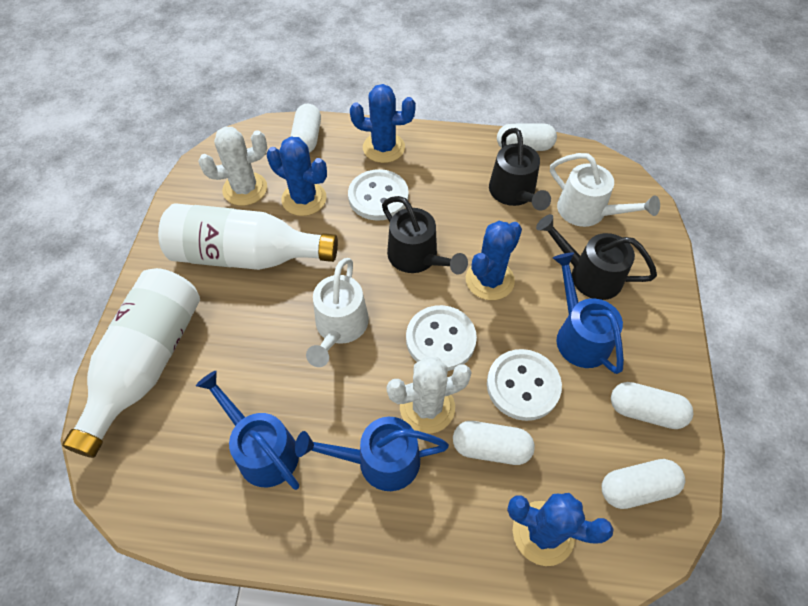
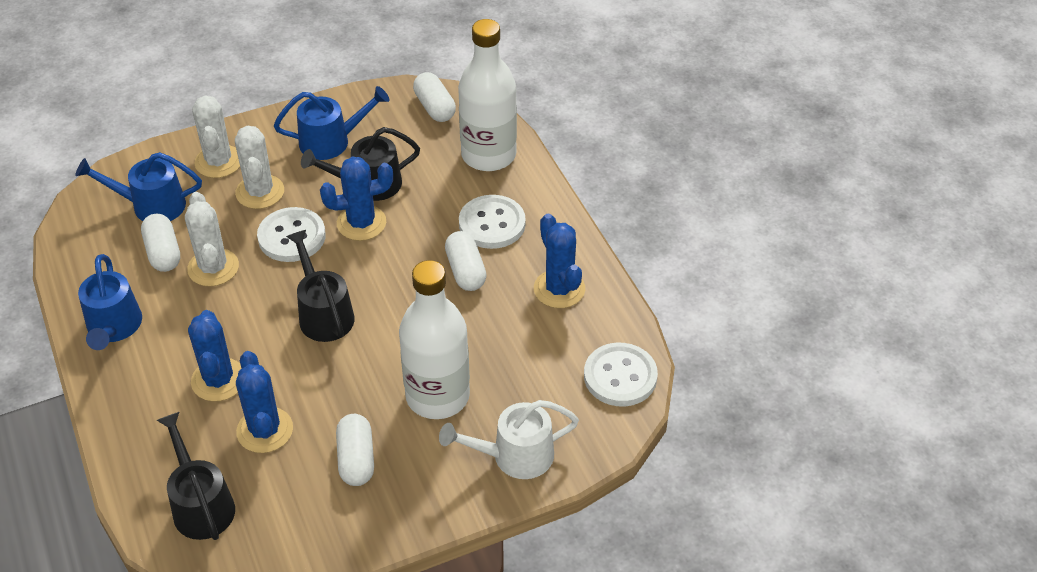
white cactus: [198,127,267,206] [386,356,472,434] = 2 -> [185,192,239,287] [192,95,240,178] [235,126,284,209] = 3
white capsule: [291,103,321,153] [453,421,535,465] [497,124,557,151] [602,459,685,509] [611,382,693,429] = 5 -> [141,214,180,272] [336,414,374,486] [413,72,456,122] [445,231,487,291] = 4
white watering can: [306,258,369,367] [550,153,660,227] = 2 -> [439,400,579,479] = 1

